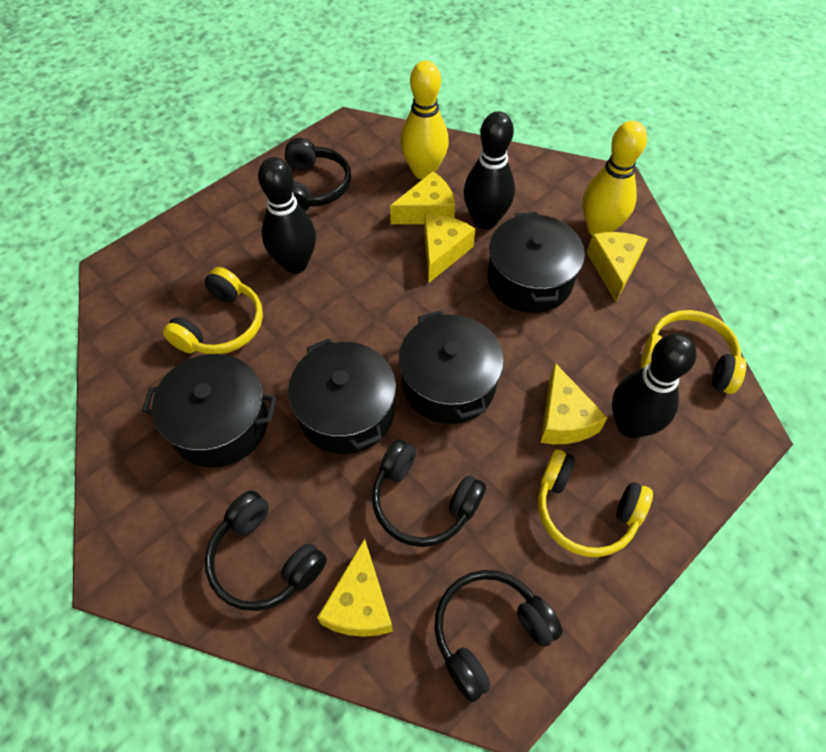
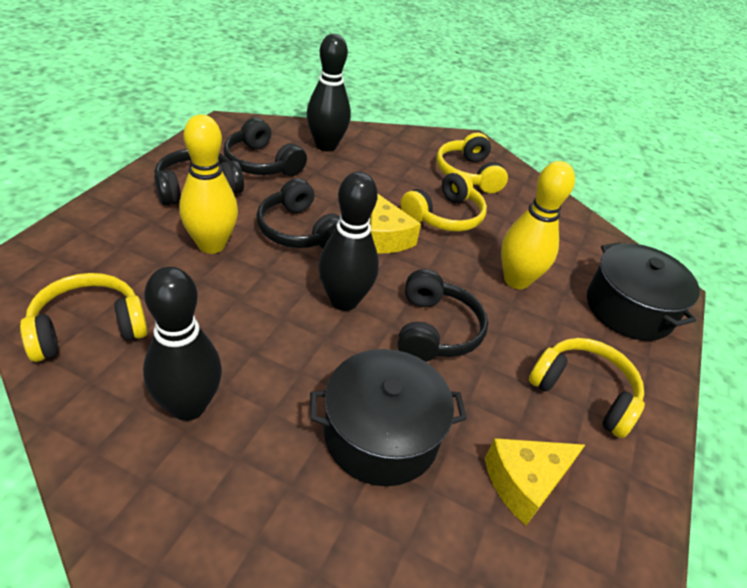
black pot: [142,354,276,467] [288,338,396,454] [399,310,504,424] [487,212,585,313] = 4 -> [310,349,467,486] [587,242,700,341] = 2
yellow cheese: [317,538,393,637] [390,171,455,224] [424,214,476,283] [540,363,608,444] [587,232,648,302] = 5 -> [370,194,421,254] [485,438,585,526] = 2
yellow headphones: [163,267,263,354] [538,449,653,557] [640,310,746,394] = 3 -> [20,273,148,362] [400,171,487,232] [436,133,508,193] [529,338,645,438] = 4

